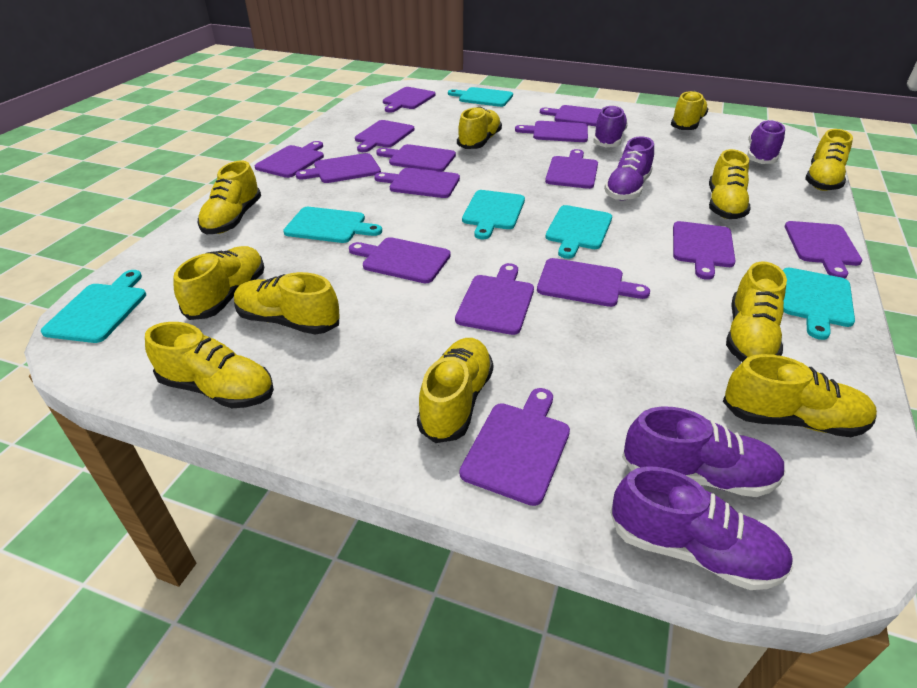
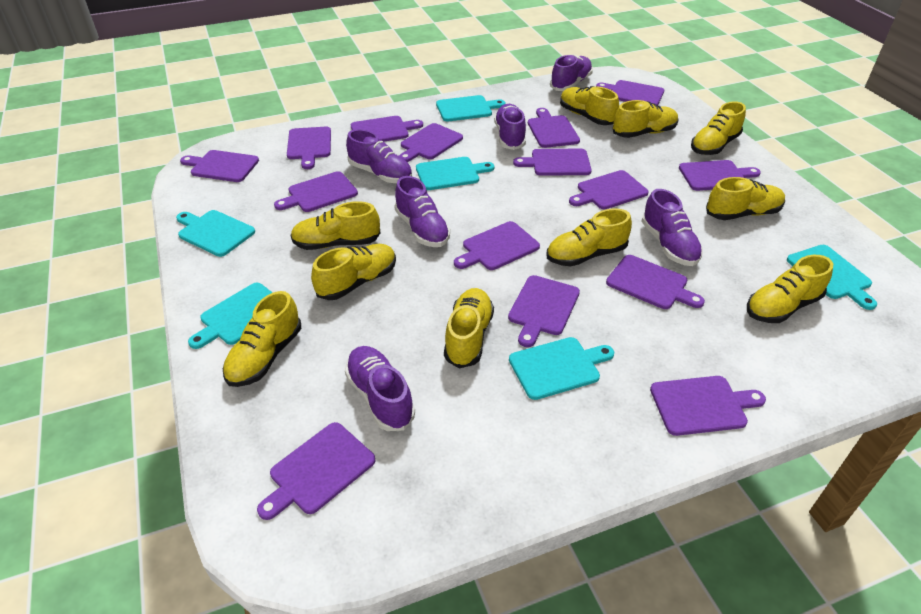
purple shoe: [593,105,628,147] [604,136,654,201] [610,466,793,590] [622,407,786,497] [747,119,785,164] = 5 -> [345,346,415,431] [346,129,412,183] [394,176,450,247] [494,104,526,150] [550,54,593,91] [641,189,703,266] = 6
yellow shoe: [145,322,274,408] [173,246,264,320] [197,161,261,235] [234,272,340,335] [417,338,493,443] [457,107,502,149] [671,91,708,130] [709,149,751,219] [722,354,877,437] [726,261,787,362] [805,129,853,191] = 11 -> [223,291,301,387] [290,201,380,250] [311,244,396,300] [444,288,494,368] [546,208,632,266] [560,86,619,125] [613,100,678,138] [691,101,746,155] [706,177,785,220] [747,255,833,323] = 10

